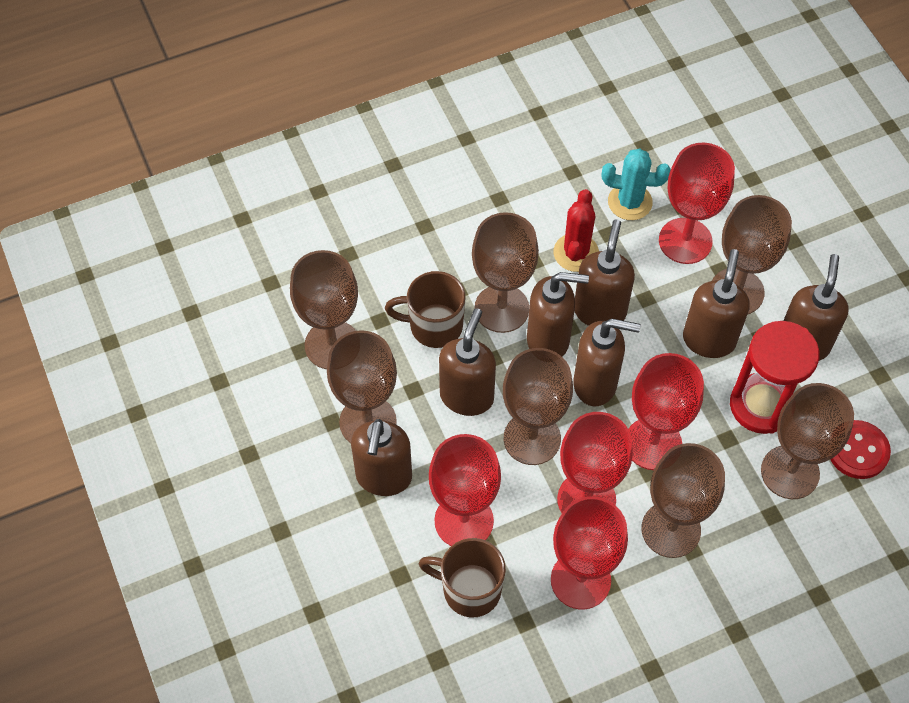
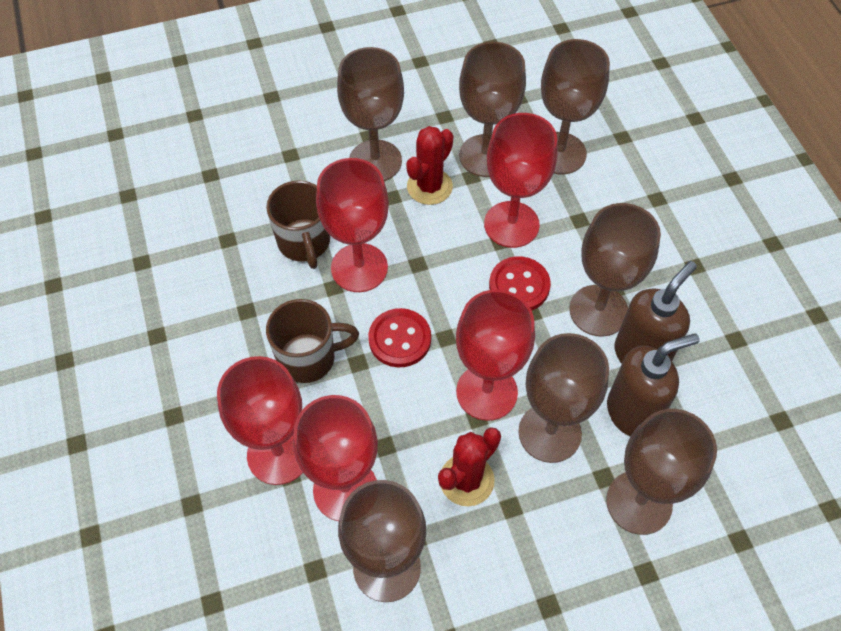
brown soap dispenser: [351,419,412,496] [439,308,496,416] [527,272,589,356] [574,319,641,406] [575,219,635,326] [683,249,750,358] [783,254,849,361] = 7 -> [607,333,699,437] [614,261,697,363] = 2
red button: [830,420,891,479] = 1 -> [368,308,431,367] [489,256,551,310] = 2
red cactus: [553,189,599,272] = 1 -> [406,126,453,205] [438,427,501,506] = 2
red hourglass: [730,321,820,434] = 1 -> none = 0
turquoise cactus: [602,148,671,220] = 1 -> none = 0

